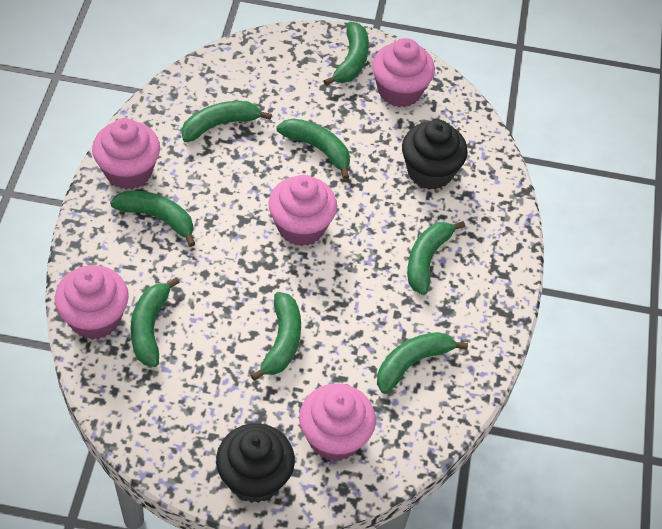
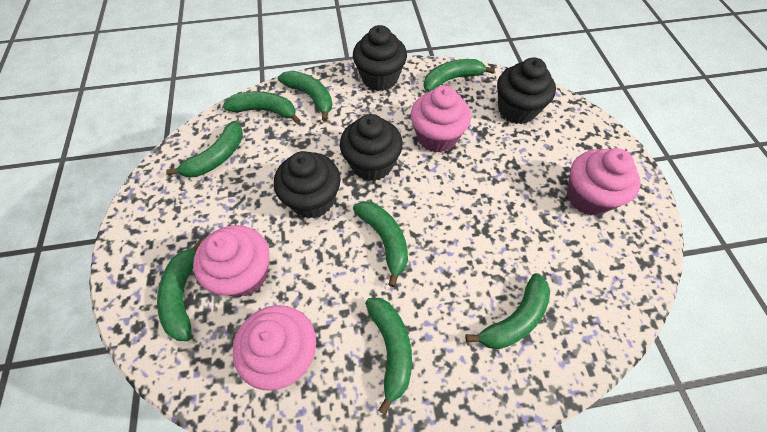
black cupcake: [216,423,295,503] [402,120,468,190] = 2 -> [274,151,341,219] [340,114,403,181] [353,25,407,91] [497,57,556,124] = 4
pink cupcake: [54,265,129,340] [92,118,160,190] [269,175,337,246] [299,383,376,461] [372,38,435,107] = 5 -> [193,225,269,297] [233,305,316,391] [411,86,471,153] [567,148,641,216] = 4

